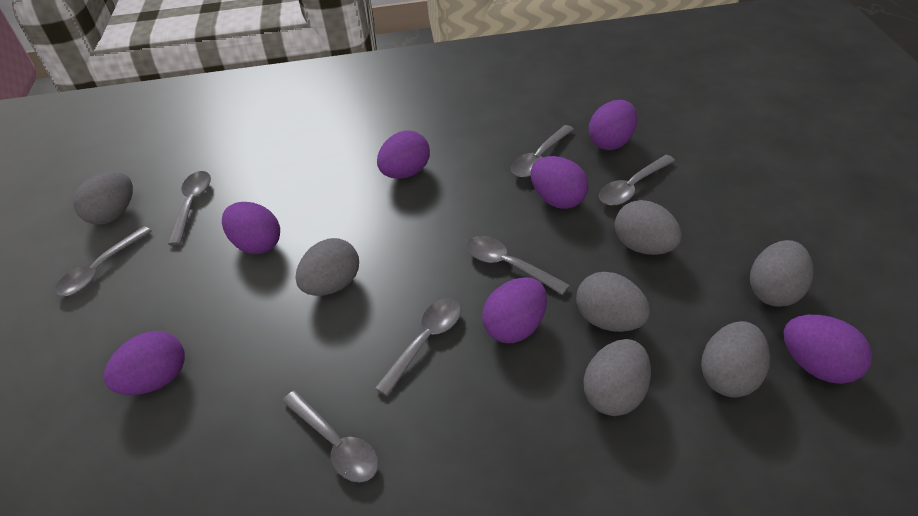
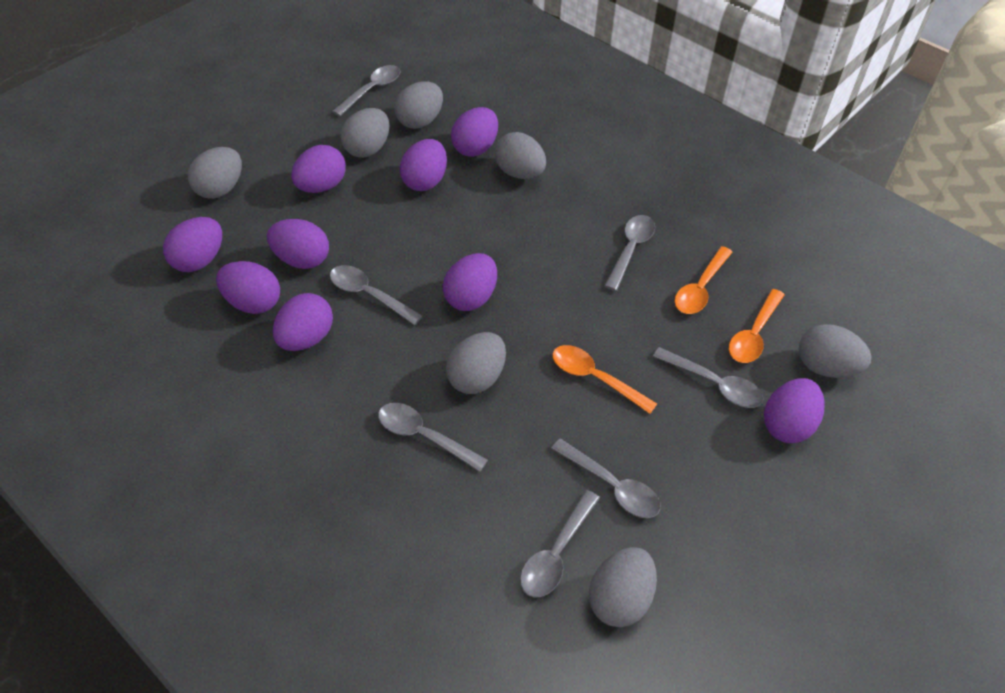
orange spoon: none = 0 -> [552,345,657,414] [675,246,733,314] [729,289,785,363] = 3
purple egg: [104,331,185,395] [222,202,280,254] [377,130,430,179] [482,278,547,343] [531,156,588,209] [589,100,637,150] [784,315,872,384] = 7 -> [163,217,222,272] [216,261,280,314] [267,219,329,269] [273,293,333,351] [291,145,346,193] [400,139,447,191] [443,253,497,311] [451,107,498,157] [764,378,825,443] = 9

